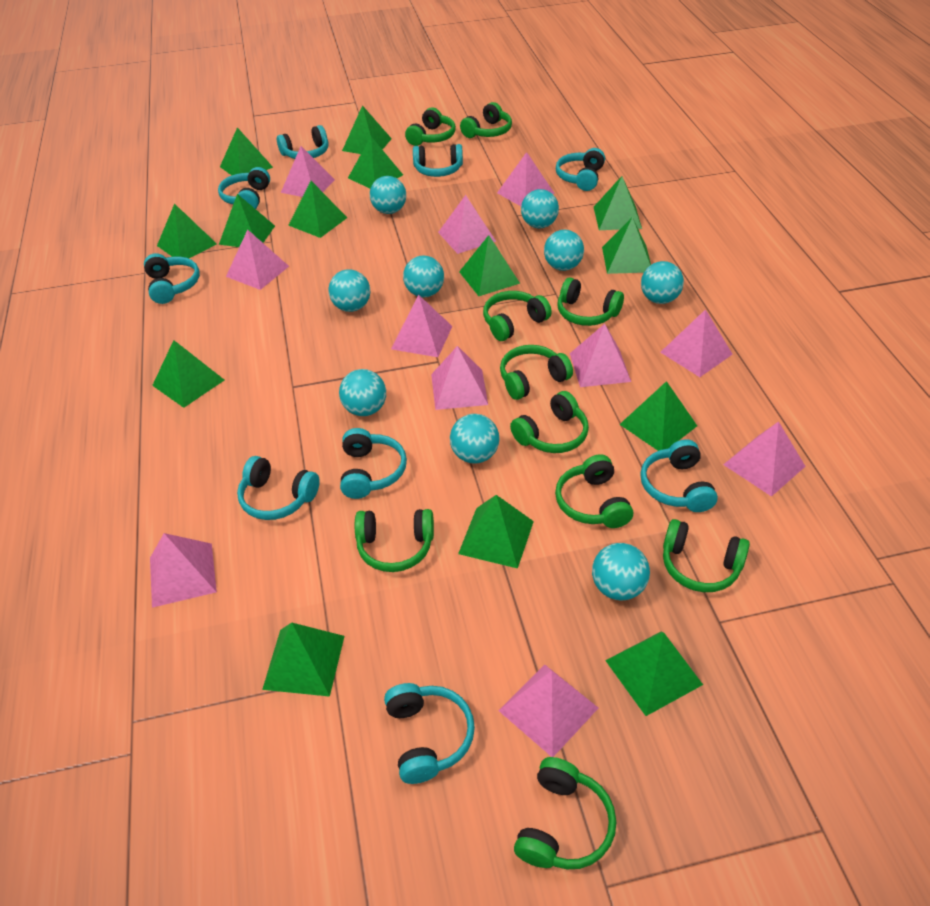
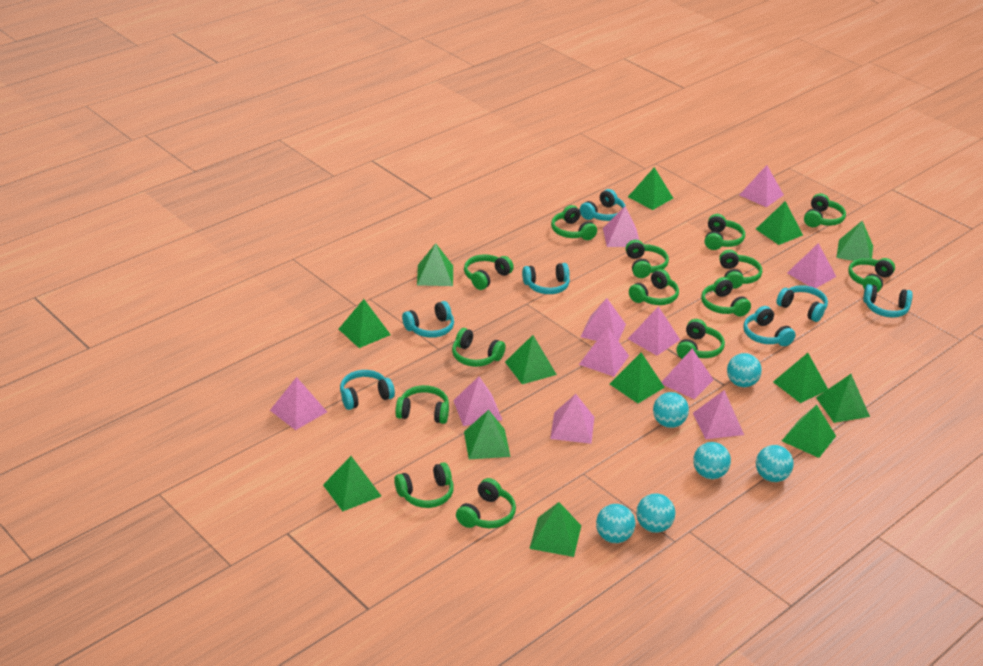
green headphones: [355,509,434,572] [405,108,456,146] [460,102,512,138] [483,291,552,341] [500,345,573,400] [510,391,589,453] [514,757,616,869] [555,454,633,528] [557,277,624,326] [663,519,750,592] = 10 -> [394,462,454,508] [395,385,449,424] [452,328,506,367] [456,478,516,528] [464,254,514,290] [551,205,597,240] [626,240,669,278] [629,269,679,305] [676,319,725,359] [701,277,751,317] [705,214,745,250] [719,250,762,289] [804,193,846,227] [848,258,895,292] = 14
green pyramid: [152,340,224,408] [157,203,217,258] [219,194,275,247] [220,127,273,175] [262,622,344,697] [288,181,347,238] [342,105,392,154] [348,137,403,189] [458,495,534,569] [459,235,520,296] [594,176,642,230] [602,217,651,274] [605,632,703,716] [619,381,697,451] = 14 -> [323,456,381,511] [339,299,391,348] [417,243,453,286] [464,410,511,459] [505,335,557,384] [529,502,581,557] [610,352,665,403] [628,167,673,210] [756,201,803,245] [773,353,828,403] [782,405,836,458] [816,374,870,423] [836,221,873,261] = 13
turquoise ball: [328,269,370,312] [339,369,386,416] [370,176,406,214] [403,256,444,297] [450,414,499,464] [521,189,559,228] [544,230,584,271] [592,543,650,600] [641,261,684,304] = 9 -> [596,504,635,543] [636,493,675,533] [653,392,689,428] [693,442,731,479] [727,353,762,387] [756,445,794,482] = 6
turquoise headphones: [144,253,200,304] [218,167,270,209] [237,456,320,520] [277,125,329,159] [340,428,407,499] [384,683,475,784] [413,144,463,177] [556,148,605,191] [640,439,718,512] = 9 -> [340,370,395,410] [402,301,454,338] [522,263,570,294] [580,189,626,221] [743,306,796,346] [777,285,828,322] [863,284,913,318] = 7

